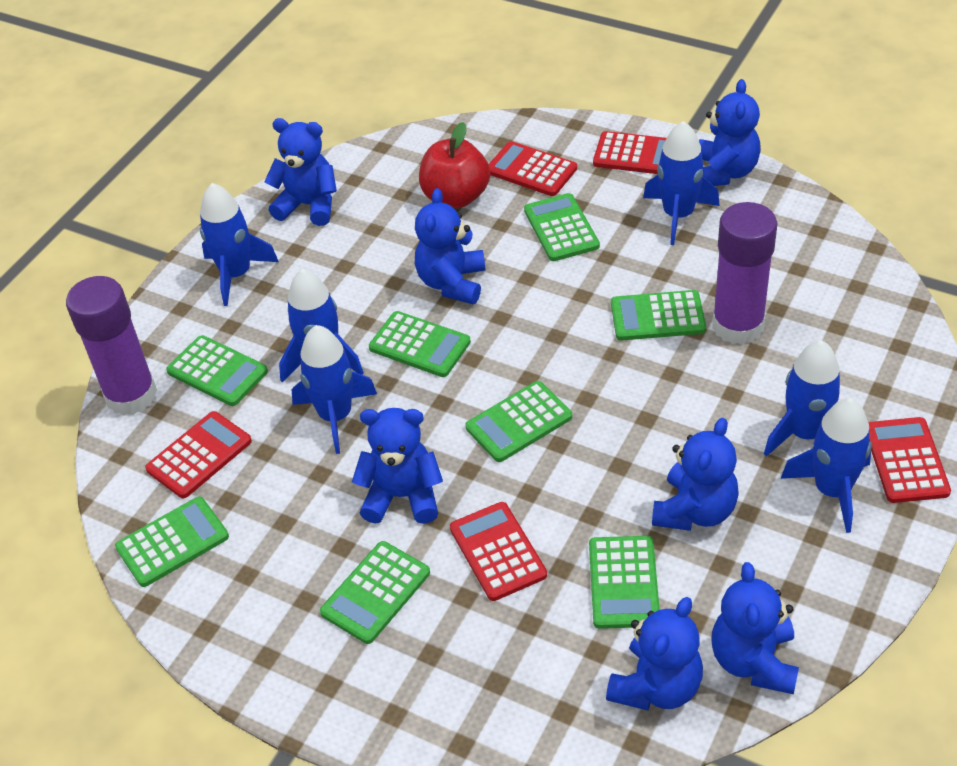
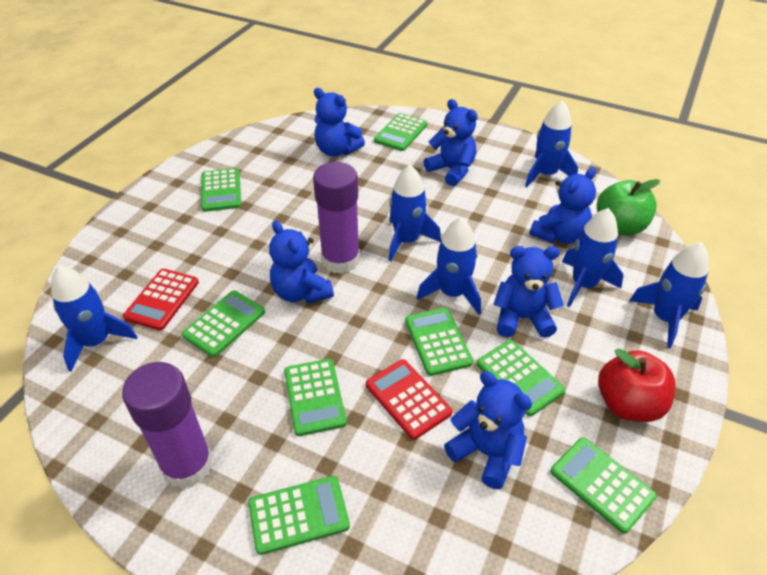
blue teddy bear: [264,118,337,226] [352,408,443,524] [415,188,486,304] [606,597,703,711] [652,418,739,531] [699,79,761,186] [711,562,799,694] = 7 -> [269,220,334,304] [314,88,365,156] [423,99,478,186] [444,371,532,489] [493,246,564,338] [529,167,596,244] = 6
green apple: none = 0 -> [597,179,660,236] = 1
red calculator: [145,411,252,498] [450,502,547,601] [489,141,577,196] [593,131,667,174] [868,417,951,503] = 5 -> [123,269,199,330] [366,359,452,440] = 2

